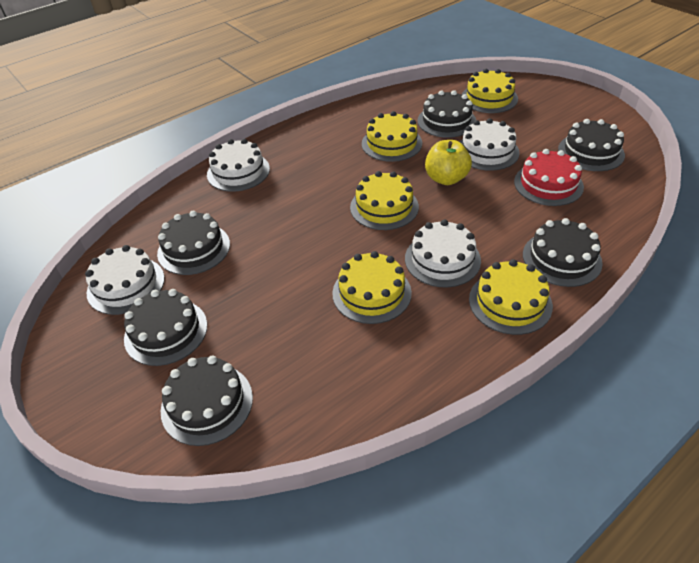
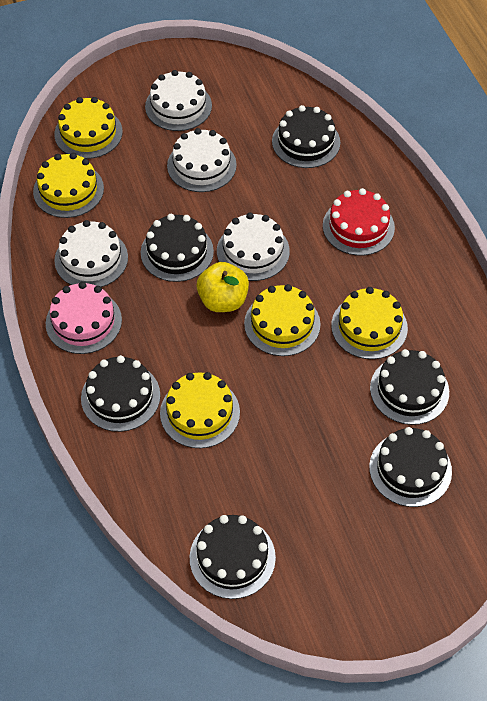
pink cake: none = 0 -> [46,282,122,354] = 1

